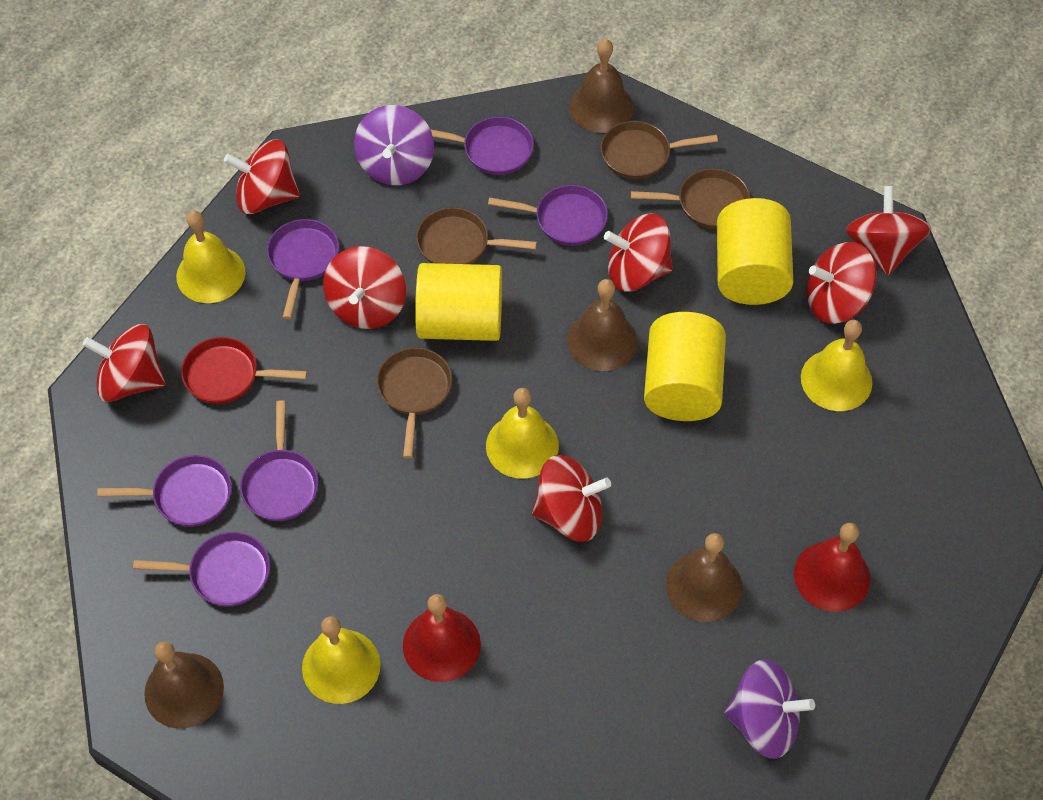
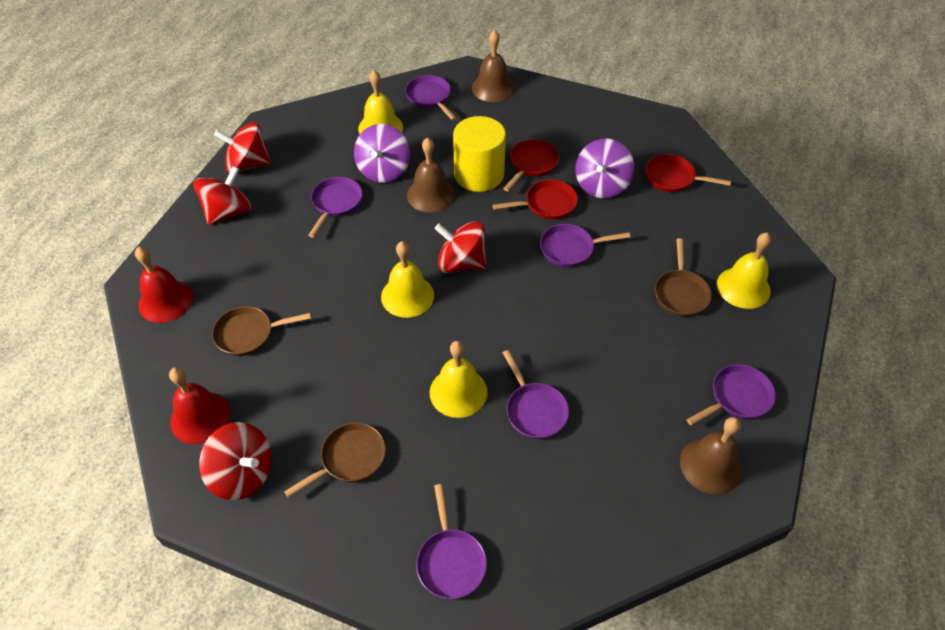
brown bell: [144,641,224,729] [567,279,638,371] [569,39,634,133] [666,533,742,622] = 4 -> [407,137,455,212] [472,30,515,102] [680,417,743,494] = 3
brown pan: [377,348,452,458] [416,207,537,264] [601,121,718,179] [631,169,750,229] = 4 -> [212,306,311,356] [284,422,386,498] [655,238,712,317] = 3
red pan: [181,337,307,404] = 1 -> [493,179,578,220] [503,139,559,191] [645,154,731,192] = 3
red spinning top: [83,324,166,402] [224,140,300,214] [323,246,406,329] [532,455,611,542] [604,213,673,292] [807,242,877,324] [846,186,931,275] = 7 -> [193,166,251,225] [199,422,272,500] [214,122,271,173] [435,221,486,273] = 4
yellow cylinder: [415,263,502,341] [644,312,726,421] [717,198,793,305] = 3 -> [453,116,506,192] = 1

